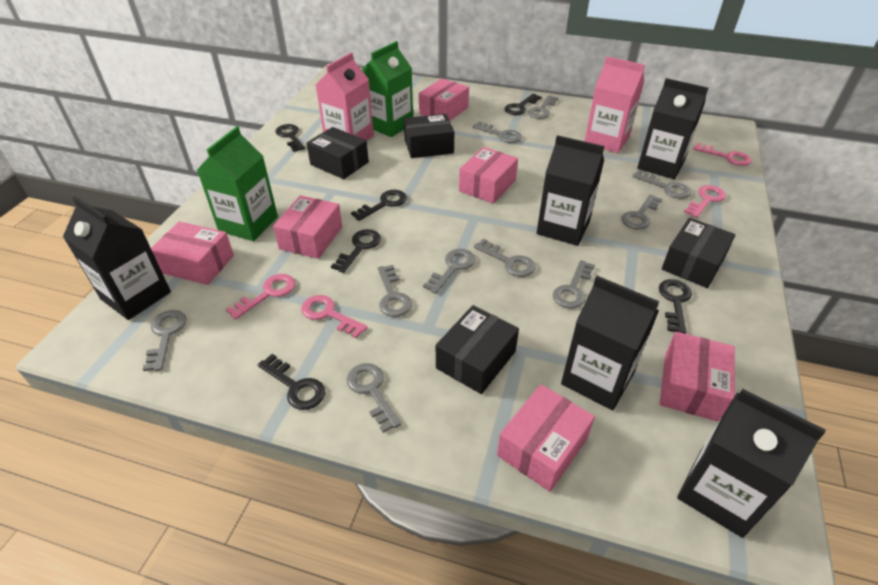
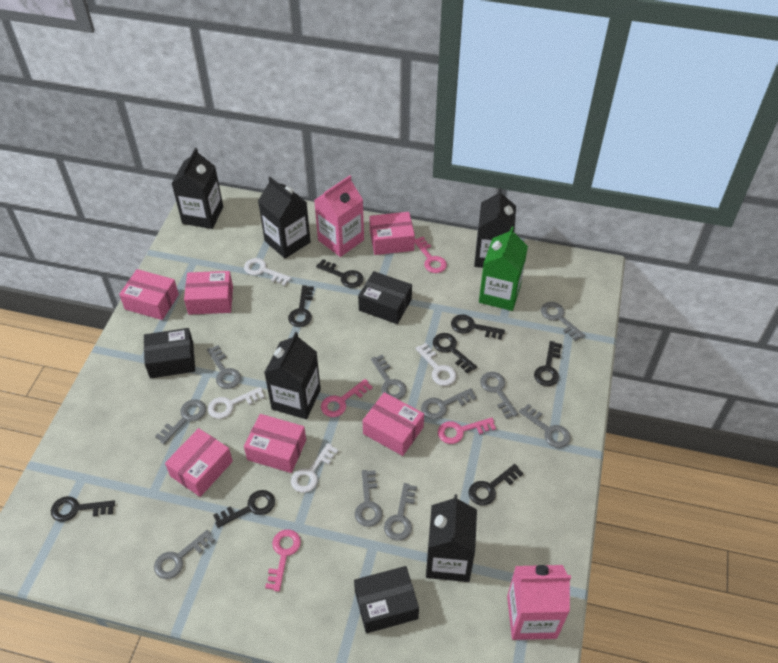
black box: [306,127,369,179] [404,114,454,158] [436,305,519,394] [662,218,735,288] = 4 -> [144,328,195,379] [354,566,419,633] [358,271,412,324] = 3
black key: [258,354,325,410] [275,124,305,152] [331,229,381,273] [351,190,407,221] [504,94,542,115] [659,279,692,334] = 6 -> [51,496,115,522] [213,490,275,528] [288,285,314,327] [316,259,364,288] [433,333,477,374] [451,314,505,340] [469,464,523,506] [534,341,562,386] = 8
green carton: [197,126,278,241] [362,41,413,137] = 2 -> [479,227,528,311] = 1
white key: none = 0 -> [208,387,265,419] [244,258,291,286] [291,443,338,493] [415,343,457,386] = 4

